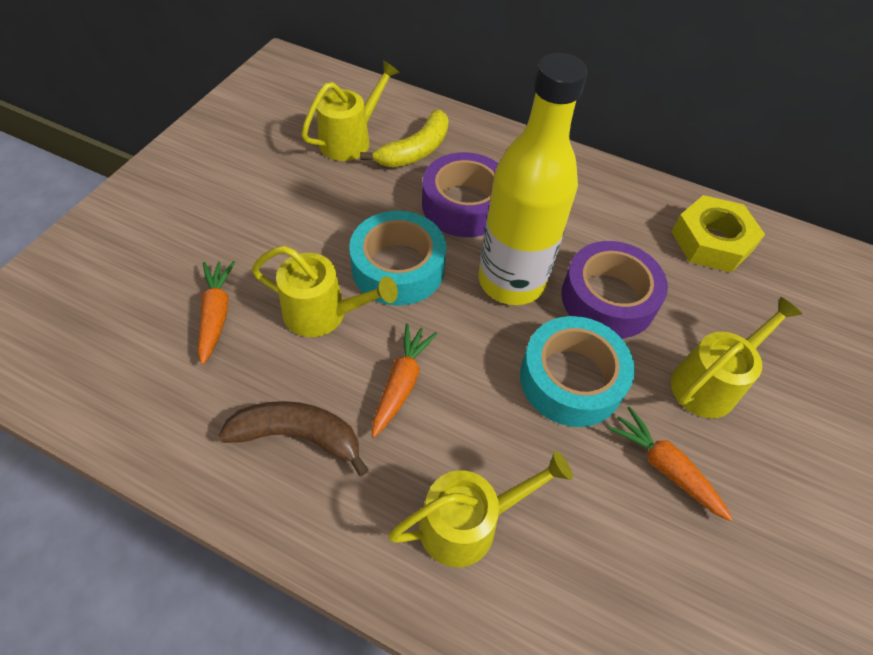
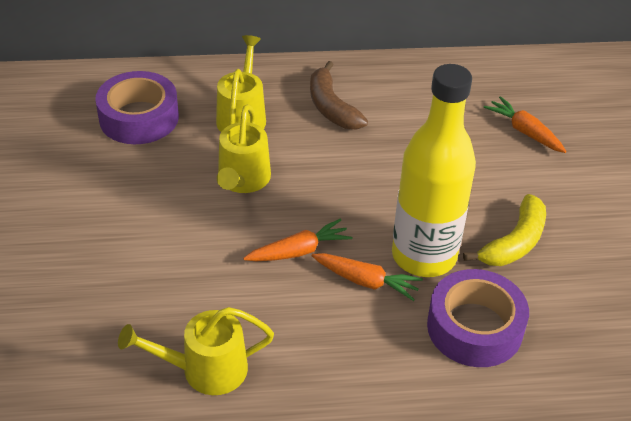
turquoise tape: [349,211,446,306] [520,316,635,427] = 2 -> none = 0
yellow nut: [671,195,765,273] = 1 -> none = 0
yellow watering can: [251,246,398,337] [301,60,400,161] [388,451,573,567] [671,297,802,418] = 4 -> [118,307,274,395] [216,35,266,132] [217,104,271,193] = 3

